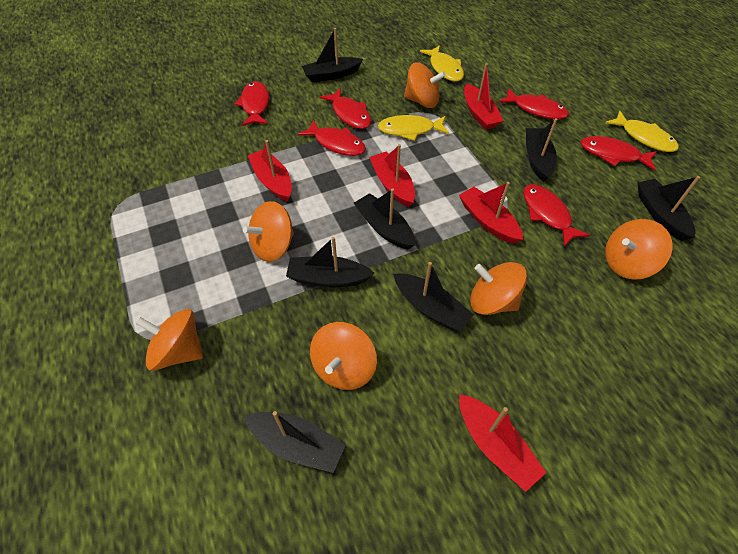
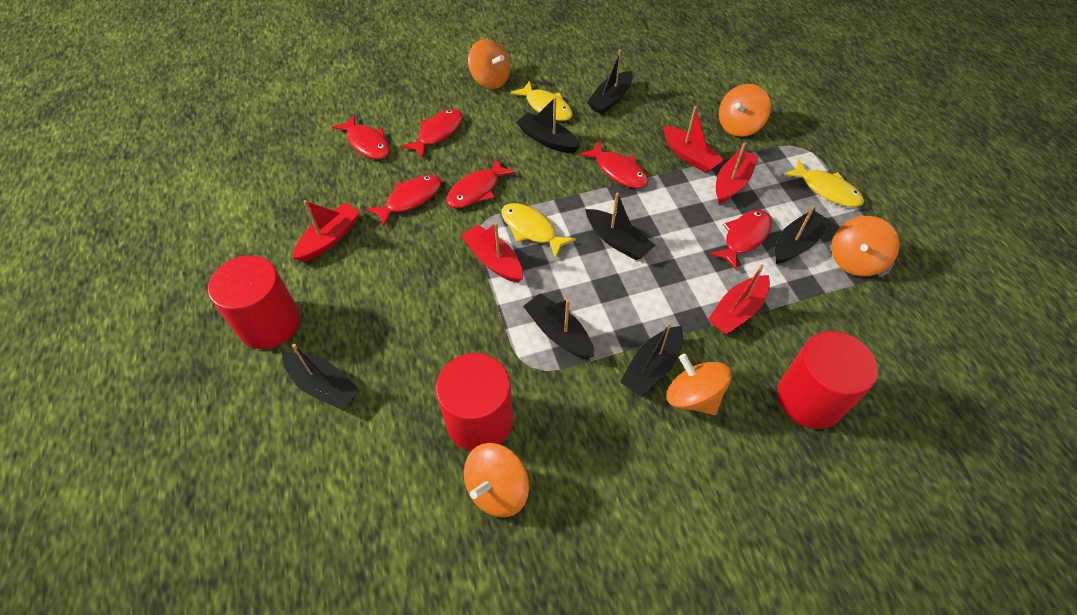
orange spinning top: [135,309,203,371] [243,201,294,262] [310,322,377,390] [404,62,446,108] [470,262,527,315] [605,219,673,280] = 6 -> [464,443,529,517] [468,39,510,89] [667,354,732,415] [719,84,771,137] [832,216,899,277] = 5
red cylinder: none = 0 -> [208,255,300,349] [436,353,513,451] [777,331,878,429] = 3

